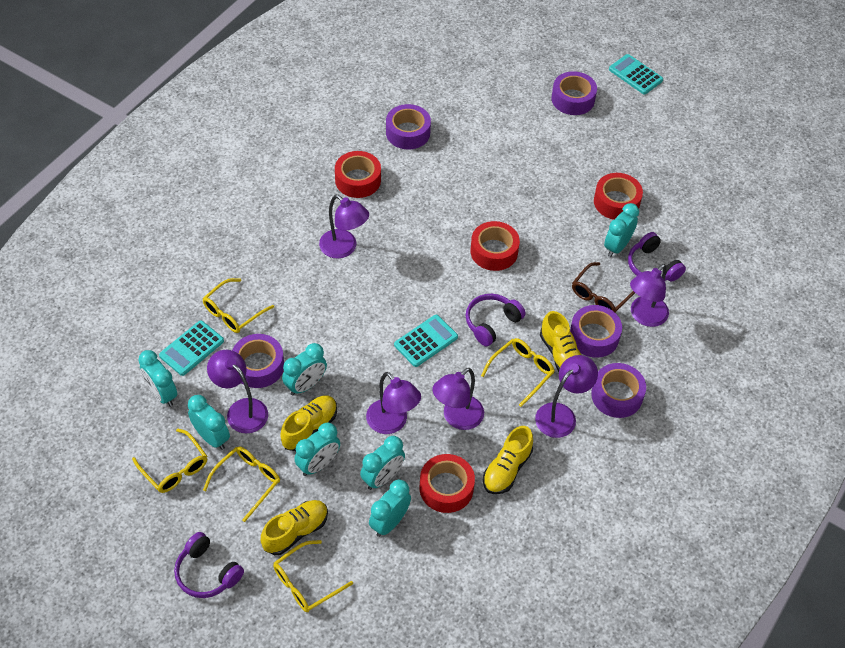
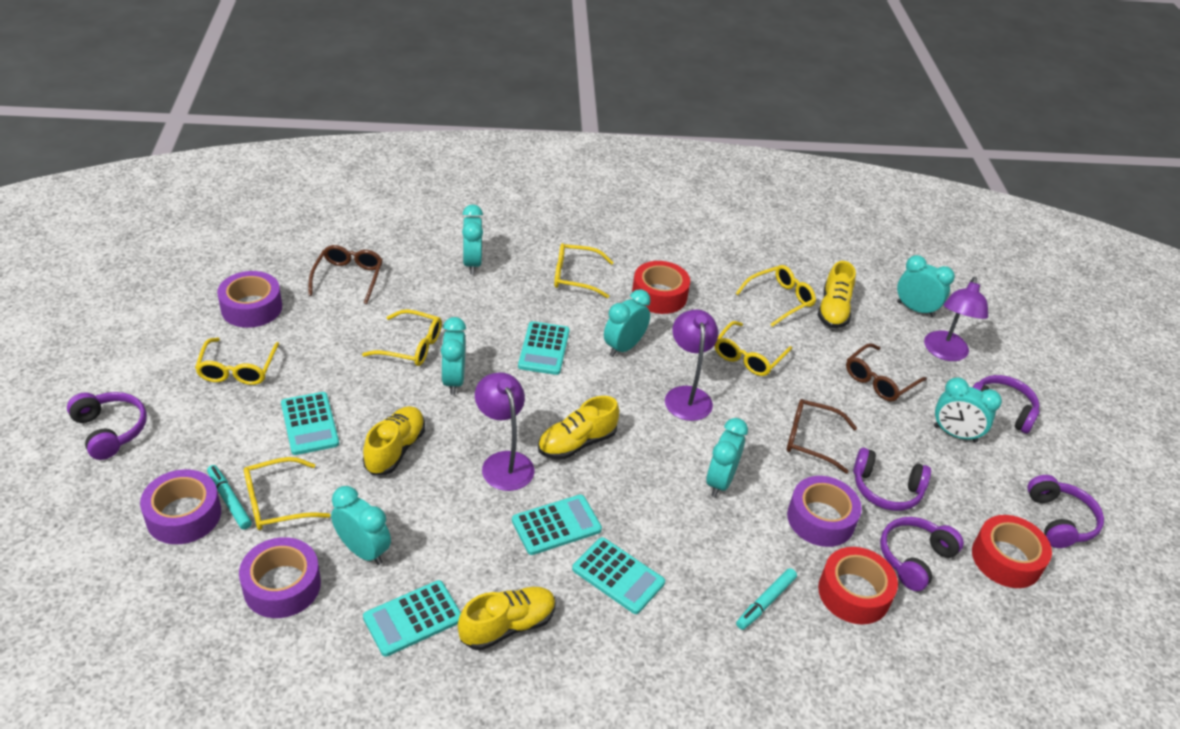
brown glasses: [572,262,635,312] = 1 -> [308,245,383,304] [787,399,857,474] [846,343,927,401] = 3
purple headphones: [174,532,244,598] [465,294,526,346] [628,232,686,281] = 3 -> [67,392,147,460] [853,448,931,511] [880,517,964,591] [972,375,1040,434] [1027,475,1104,548] = 5
purple lamp: [207,350,268,433] [319,195,369,259] [366,372,421,434] [432,368,484,430] [535,355,598,438] [630,264,669,327] = 6 -> [475,372,534,491] [665,309,718,421] [924,277,988,361] = 3
purple tape: [232,334,284,388] [386,104,431,149] [552,71,597,115] [570,305,622,358] [591,363,646,418] = 5 -> [140,469,221,544] [217,271,282,328] [239,537,321,618] [787,476,862,547] = 4
red tape: [335,151,381,198] [420,454,475,513] [470,221,520,271] [594,173,643,220] = 4 -> [632,261,690,314] [818,547,898,624] [972,515,1052,588] = 3
turquoise calculator: [159,320,224,376] [394,315,458,367] [609,54,663,94] = 3 -> [281,392,339,455] [363,580,461,657] [512,494,602,555] [518,321,570,375] [572,537,665,614] = 5
turquoise marker: none = 0 -> [207,465,252,529] [736,568,797,630] = 2
yellow glasses: [132,428,207,493] [203,278,274,333] [203,446,280,522] [273,540,353,612] [481,338,555,407] = 5 -> [195,338,279,385] [244,457,330,530] [362,309,442,366] [554,243,614,298] [715,321,792,376] [735,265,816,327] = 6

